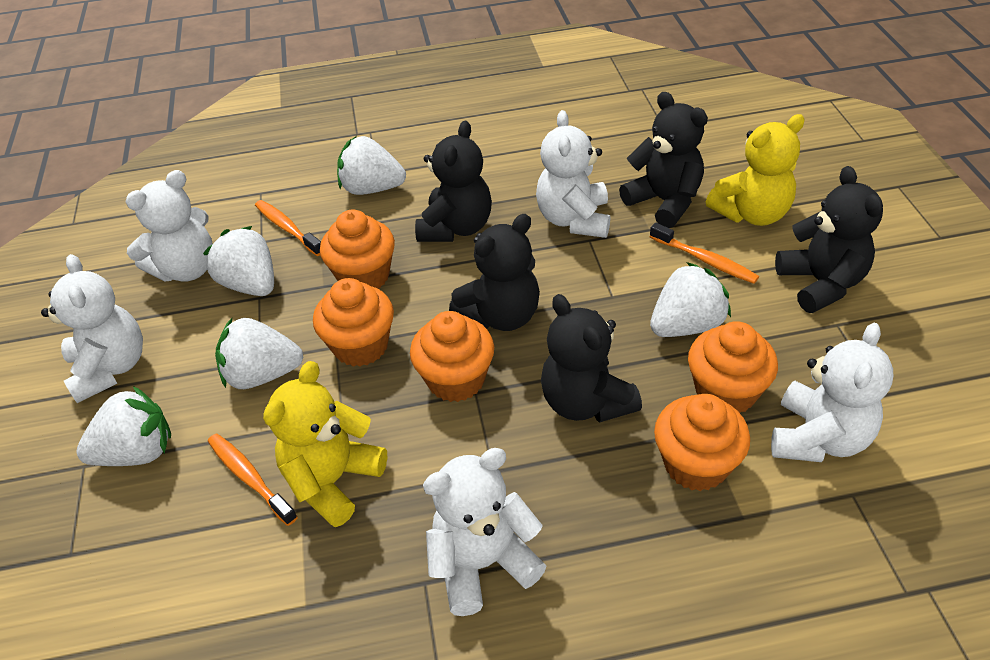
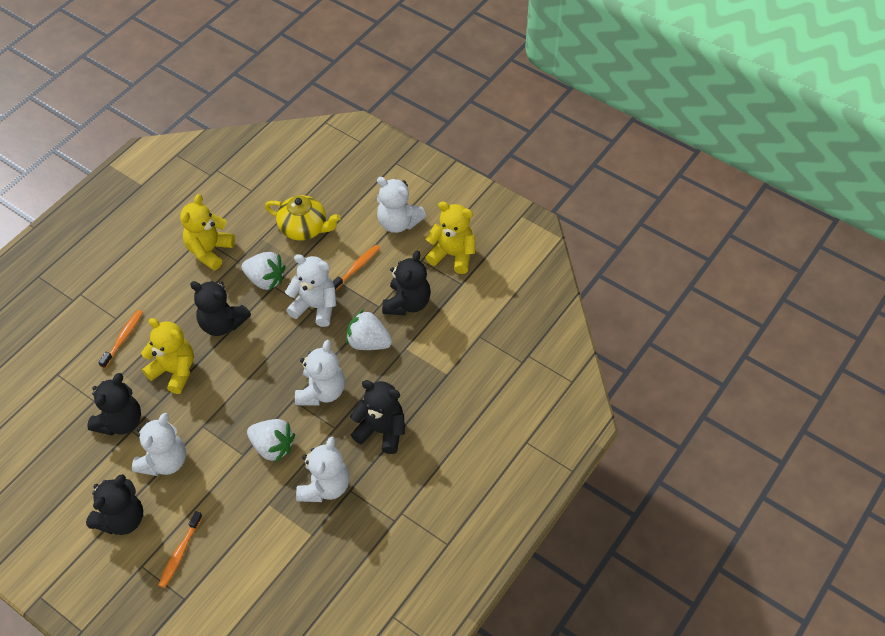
orange cupcake: [313,278,394,367] [320,210,395,289] [410,311,494,402] [654,394,750,491] [688,321,778,413] = 5 -> none = 0
white strawberry: [76,386,171,466] [203,226,274,296] [215,318,303,389] [337,136,406,195] [650,262,731,337] = 5 -> [241,252,286,291] [247,419,295,463] [346,309,392,350] = 3
yellow teapot: none = 0 -> [265,195,341,241] = 1
yellow teddy bear: [263,361,387,527] [706,114,805,226] = 2 -> [141,318,194,394] [180,194,235,270] [425,201,475,274] = 3

